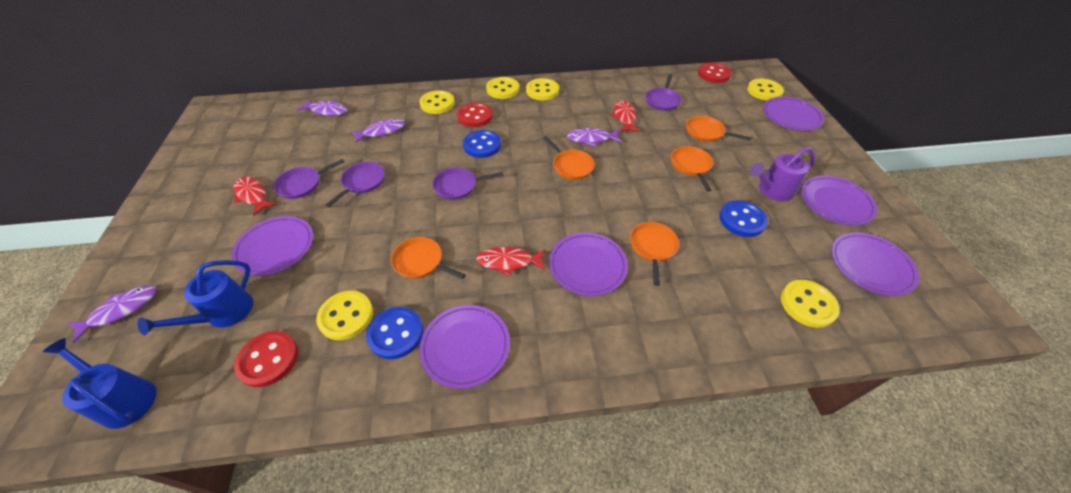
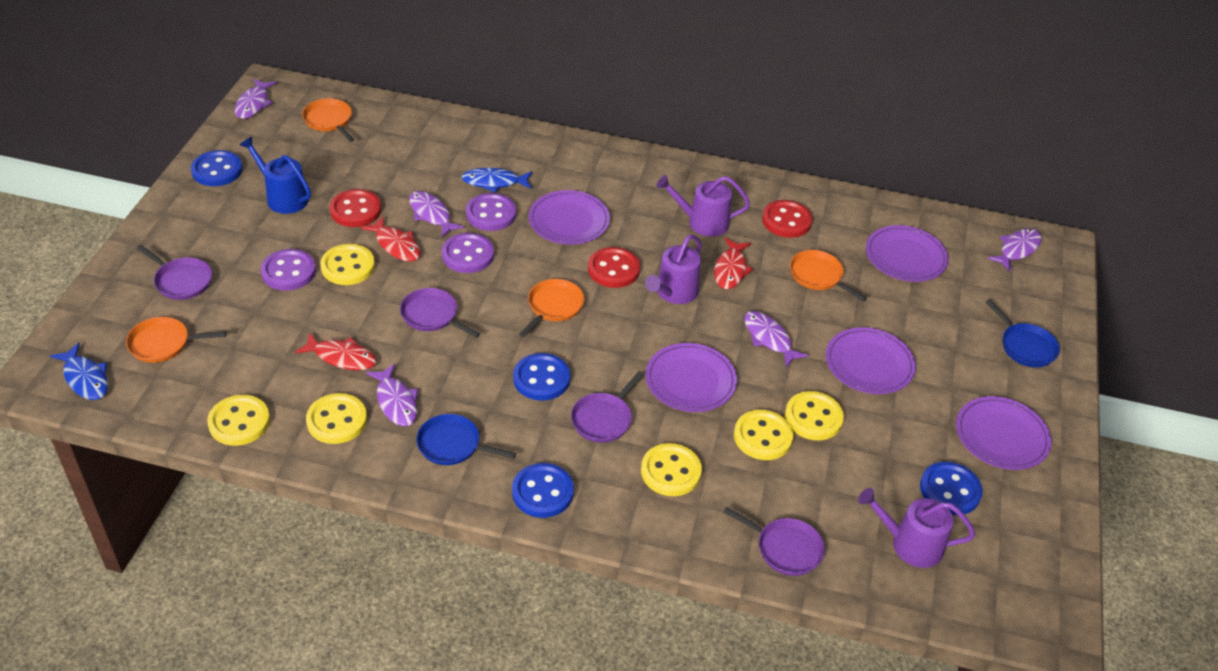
blue button: [366,307,423,359] [463,130,501,158] [719,200,768,237] = 3 -> [191,150,243,186] [512,463,574,518] [513,353,570,401] [920,462,983,515] = 4
blue fish: none = 0 -> [50,343,108,400] [461,168,532,193] = 2
blue pan: none = 0 -> [416,414,516,465] [986,299,1060,367] = 2
blue watering can: [43,338,156,429] [137,260,253,335] = 2 -> [240,137,311,214] = 1
orange pan: [391,237,466,279] [543,136,595,180] [630,222,679,286] [671,146,713,192] [686,116,752,142] = 5 -> [126,317,226,363] [302,98,355,142] [519,279,584,337] [790,250,867,301] = 4
purple button: none = 0 -> [261,249,316,291] [442,233,494,273] [466,193,516,231] = 3
purple fish: [67,286,156,343] [297,100,348,116] [351,119,405,143] [567,128,622,147] = 4 -> [234,79,277,119] [366,364,418,426] [409,191,464,237] [744,311,809,367] [987,228,1042,272] = 5
purple plate: [232,216,313,276] [419,305,510,389] [549,232,628,296] [763,97,824,131] [801,176,877,226] [831,232,919,296] = 6 -> [529,190,610,245] [646,343,737,412] [826,327,916,394] [866,225,949,282] [956,396,1052,470] = 5
purple watering can: [750,147,815,201] = 1 -> [645,234,702,304] [657,175,750,237] [858,488,975,568] = 3

